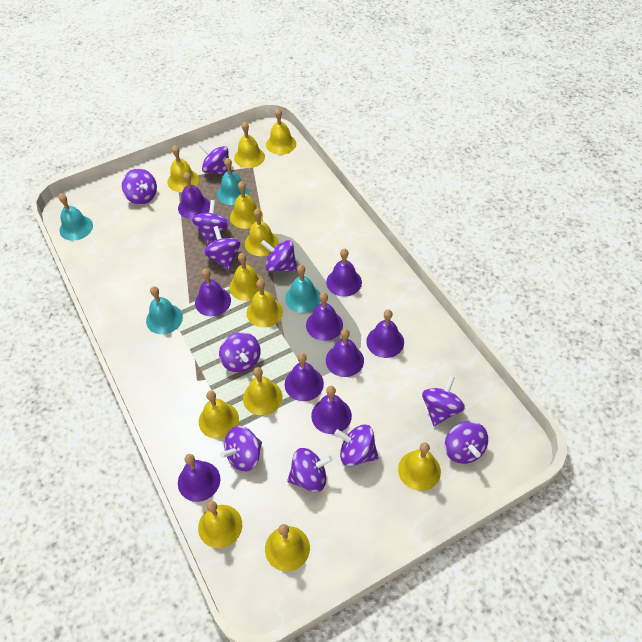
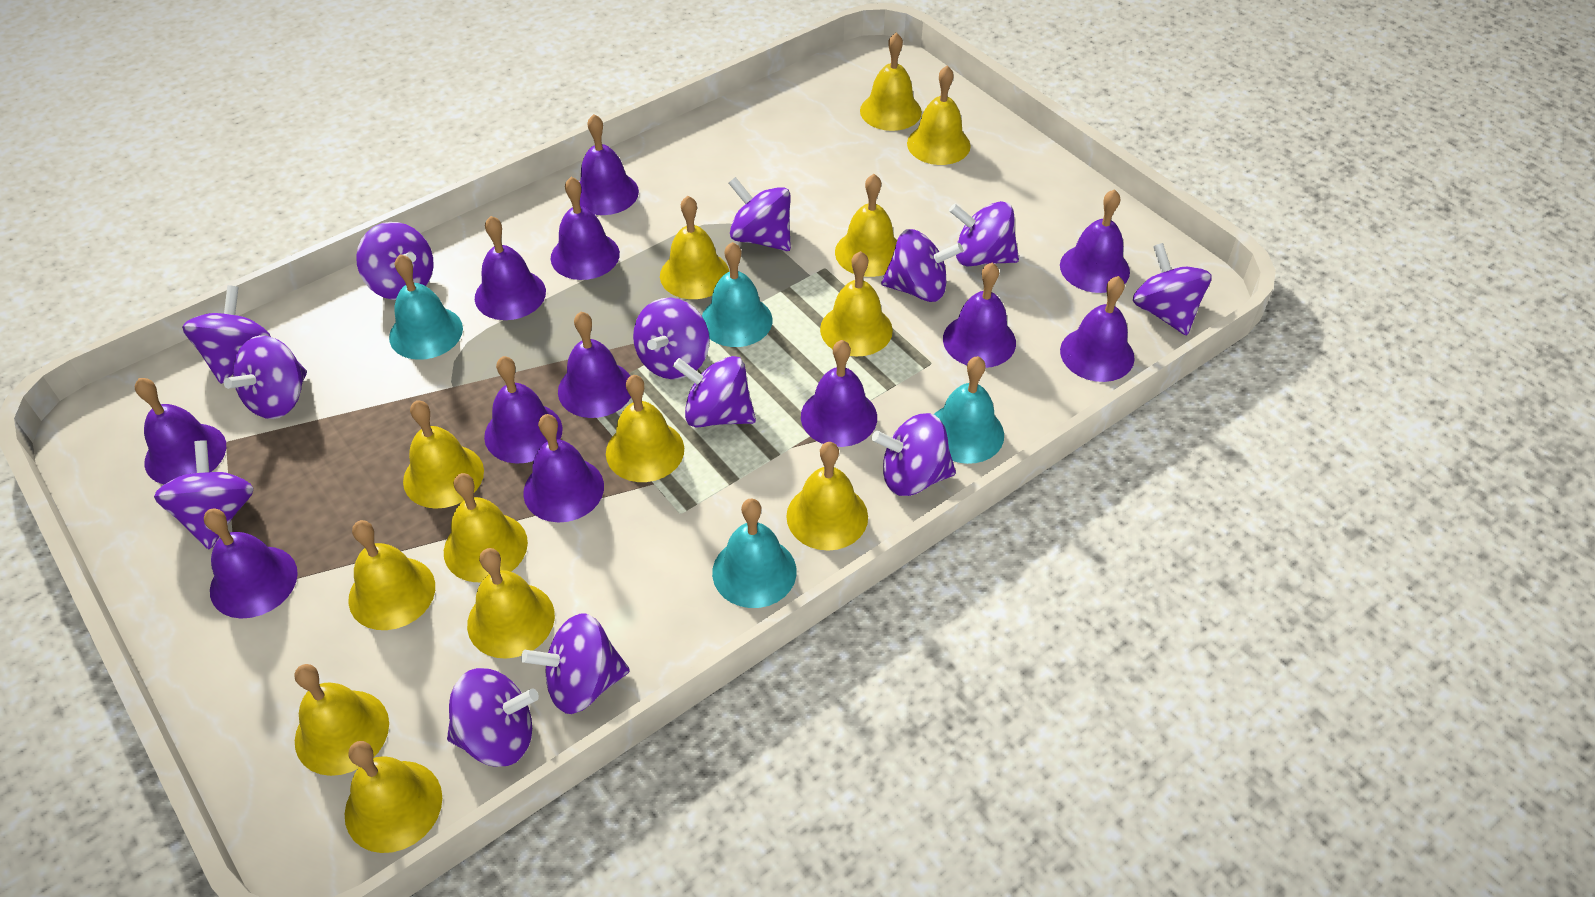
purple bell: [178,172,210,219] [178,454,220,502] [195,268,231,316] [285,353,324,401] [306,292,343,341] [311,386,352,434] [326,248,362,297] [326,329,364,377] [366,309,404,358] = 9 -> [135,378,226,485] [204,509,298,619] [475,216,546,320] [484,356,563,464] [523,414,604,522] [551,177,620,280] [558,312,631,418] [580,114,639,215] [801,340,877,447] [943,263,1016,368] [1060,189,1130,293] [1060,276,1135,382] = 12
purple spinning top: [122,168,157,205] [192,200,229,245] [199,143,229,175] [204,226,240,271] [219,332,261,373] [220,426,262,472] [261,240,297,272] [287,448,333,492] [335,424,379,466] [422,375,465,426] [445,421,488,464] = 11 -> [154,440,254,549] [182,285,271,384] [224,335,307,419] [356,222,434,300] [447,668,539,767] [521,613,630,714] [633,298,709,379] [673,356,756,428] [729,177,791,251] [872,413,956,496] [881,229,963,302] [949,201,1019,267] [1133,243,1212,335] = 13
yellow bell: [167,145,199,192] [198,501,242,548] [199,391,239,439] [229,253,265,301] [230,181,263,229] [234,121,265,168] [243,367,282,416] [245,209,279,256] [247,279,283,327] [265,524,310,571] [266,108,296,155] [398,442,441,491] = 12 -> [294,664,389,776] [345,741,442,853] [348,520,435,630] [403,400,484,509] [444,473,528,582] [467,548,555,659] [606,375,684,482] [660,196,729,299] [786,442,868,551] [820,251,893,356] [835,174,897,277] [860,32,922,131] [907,66,971,165] = 13

